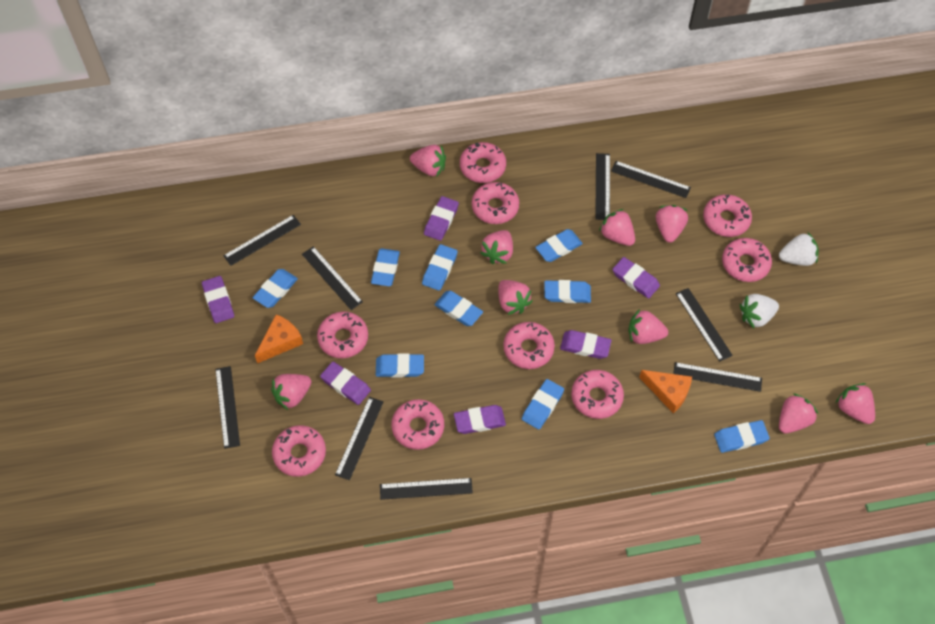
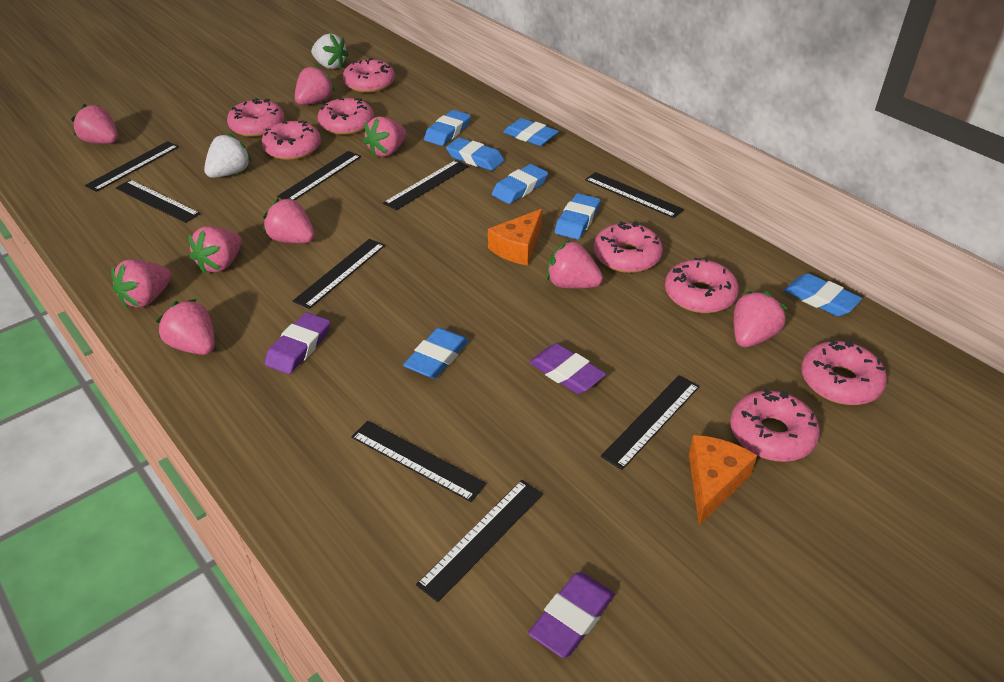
blue eraser: [253,269,298,308] [371,248,400,286] [376,353,424,378] [422,244,458,291] [434,291,483,326] [522,379,564,429] [535,229,583,262] [544,280,591,303] [714,420,770,453] = 9 -> [403,327,469,379] [424,110,471,146] [446,138,504,171] [492,164,548,204] [503,118,559,146] [555,193,600,239] [784,273,862,316] = 7
pink donut: [272,425,326,477] [317,312,368,358] [391,399,444,450] [460,142,506,183] [472,182,519,224] [503,322,555,369] [571,370,624,419] [703,194,752,237] [722,238,772,282] = 9 -> [227,98,285,137] [261,121,321,160] [318,98,374,135] [343,58,395,93] [593,221,663,273] [665,258,739,313] [730,389,820,462] [801,340,887,405] = 8
purple eraser: [202,276,234,323] [320,362,371,405] [424,196,459,241] [454,405,506,434] [560,330,612,359] [612,257,660,299] = 6 -> [265,312,330,374] [528,572,615,658] [529,343,606,394] = 3

